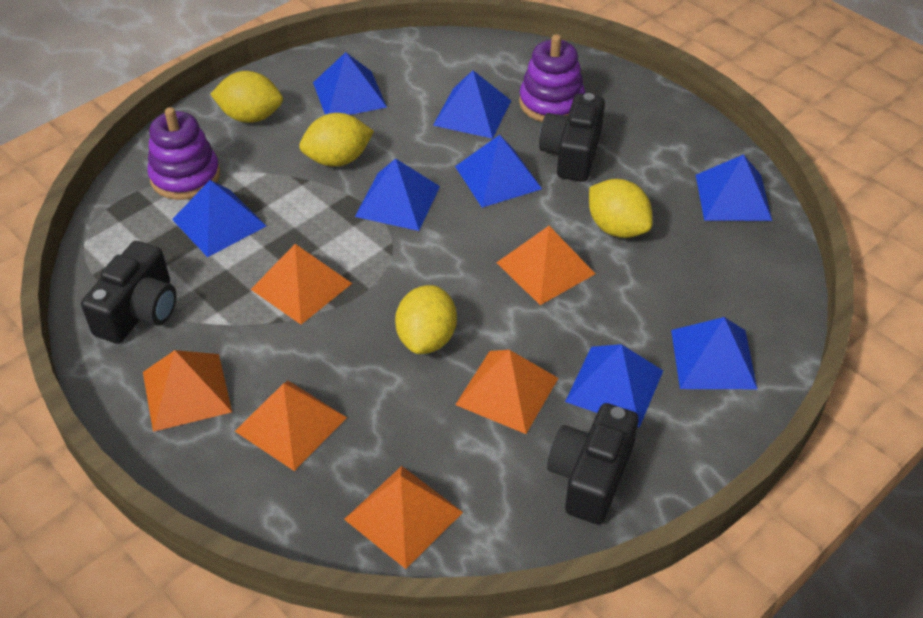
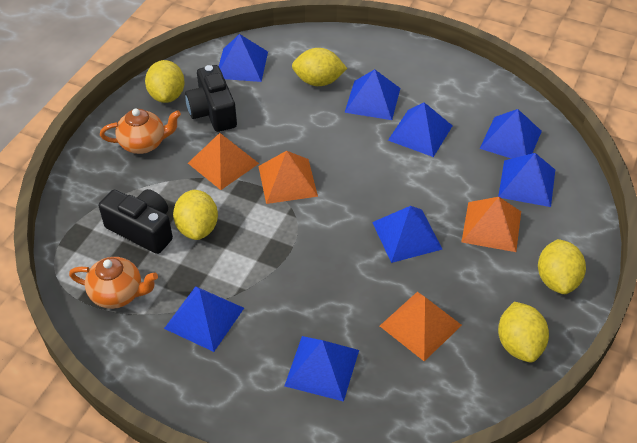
black camera: [81,241,177,344] [539,93,605,182] [547,403,639,525] = 3 -> [99,189,173,254] [185,65,237,132] = 2
orange pyramid: [143,350,232,432] [235,381,347,471] [251,244,352,324] [344,466,463,569] [455,350,558,434] [496,226,595,305] = 6 -> [188,133,259,190] [258,151,318,204] [380,292,462,361] [461,197,521,252] = 4
orange teapot: none = 0 -> [69,257,158,309] [100,109,181,154] = 2
purple stacking toy: [147,107,220,200] [519,34,585,122] = 2 -> none = 0
yellow lemon: [210,71,283,123] [299,113,374,167] [395,285,457,354] [589,179,653,238] = 4 -> [145,60,185,103] [173,190,218,240] [292,48,347,86] [498,302,549,363] [538,239,586,294] = 5

